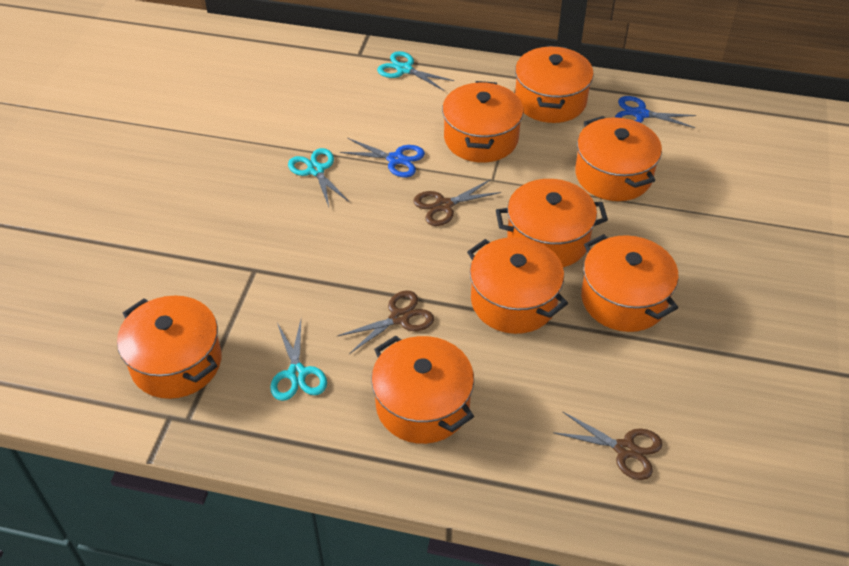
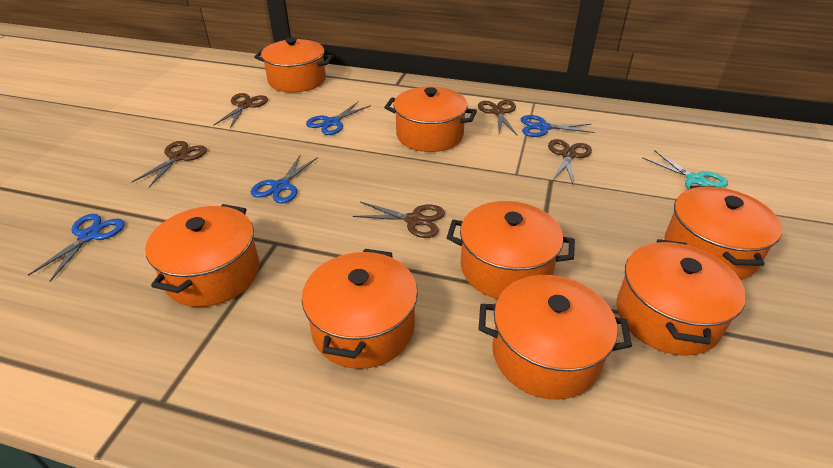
blue scissors: [340,138,425,177] [615,96,697,128] = 2 -> [28,214,124,281] [251,155,318,204] [306,102,371,135] [521,115,595,137] = 4
brown scissors: [338,290,434,354] [413,179,501,226] [553,411,662,480] = 3 -> [131,141,207,188] [213,93,268,128] [353,202,445,238] [478,100,517,135] [548,139,592,186] = 5
turquoise scissors: [270,320,327,401] [288,148,349,207] [377,51,454,91] = 3 -> [642,150,728,190] = 1

